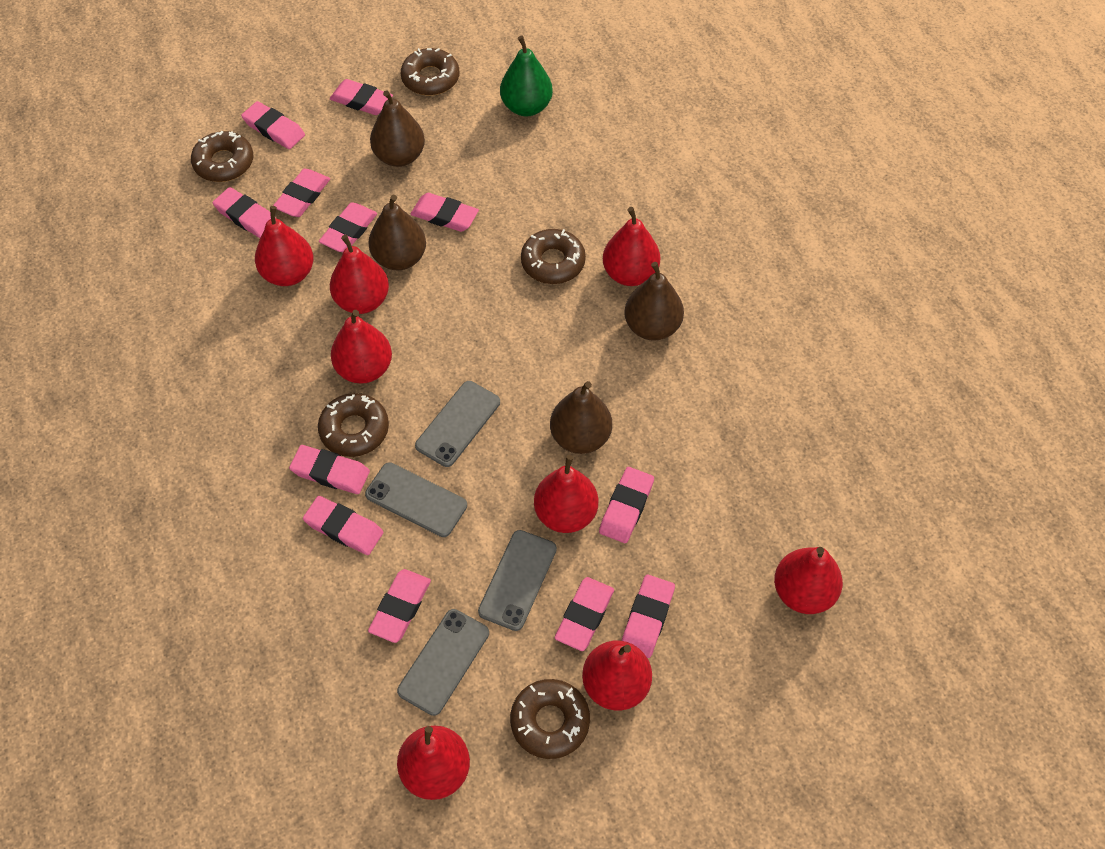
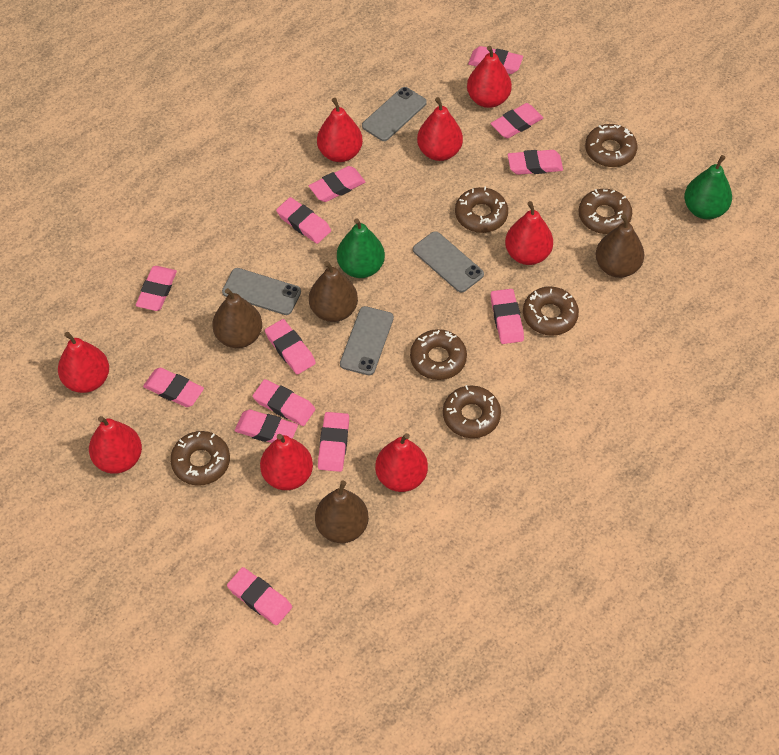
brown donut: [191,131,253,182] [318,393,389,457] [401,48,459,95] [510,679,590,759] [521,229,586,284] = 5 -> [170,431,230,486] [410,329,467,380] [443,385,501,438] [455,187,508,233] [523,286,579,336] [579,189,632,234] [585,124,637,167] = 7
green pear: [500,36,553,116] = 1 -> [337,218,385,278] [684,155,732,219] = 2
pink eraser: [213,187,276,238] [241,101,305,149] [273,169,330,217] [289,445,370,494] [303,496,383,555] [319,202,377,252] [330,79,393,115] [368,569,431,643] [411,193,479,232] [555,577,614,651] [599,467,654,543] [622,574,675,658] = 12 -> [136,266,177,311] [143,368,204,407] [227,567,292,625] [235,410,298,443] [253,379,315,426] [265,319,316,375] [276,197,331,244] [309,166,365,202] [318,412,349,472] [468,46,523,74] [491,103,543,139] [491,289,524,344] [508,150,563,175] = 13

